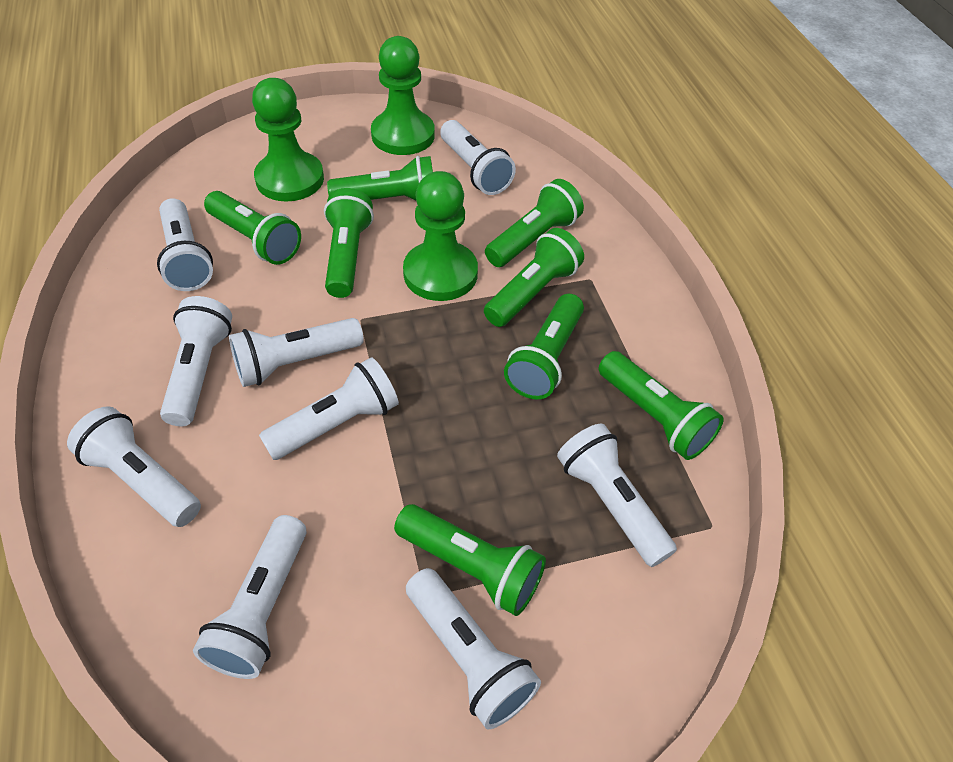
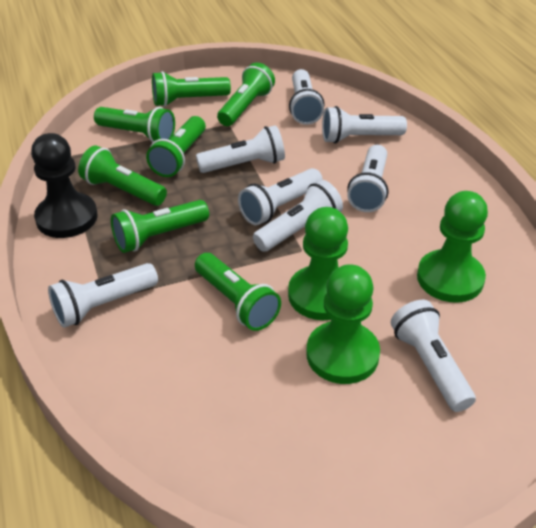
black pawn: none = 0 -> [31,133,98,238] = 1
green flashlight: [204,191,301,265] [324,188,374,298] [327,156,433,200] [394,504,546,616] [484,228,584,327] [485,179,584,267] [504,294,584,399] [599,351,724,460] = 8 -> [78,145,167,206] [94,107,175,143] [111,200,209,253] [146,116,206,177] [152,71,231,107] [195,253,281,331] [217,63,275,126] = 7
white flashlight: [67,406,201,527] [157,198,213,291] [160,296,232,426] [193,515,306,679] [229,318,364,387] [259,357,399,460] [406,568,541,729] [440,120,516,195] [557,423,677,567] = 9 -> [48,263,158,328] [196,125,285,173] [238,168,323,225] [253,180,343,252] [289,69,325,125] [322,106,407,144] [347,145,388,212] [391,300,476,412] = 8

